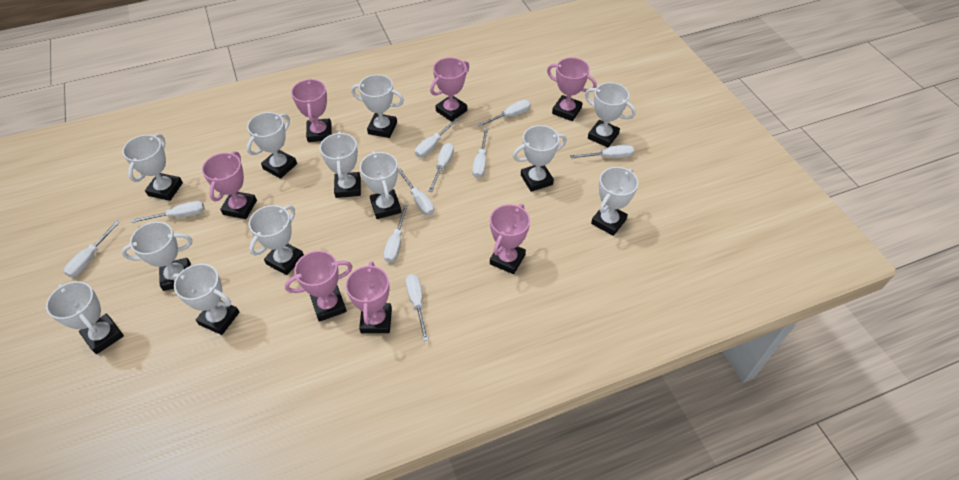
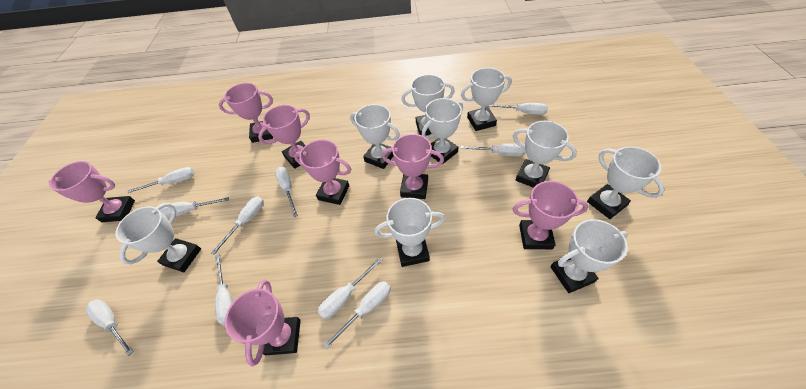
white trophy: [46,281,124,354] [121,222,192,291] [122,134,183,201] [172,264,239,335] [247,112,297,179] [249,205,304,275] [320,131,361,198] [351,74,404,138] [360,151,401,219] [513,125,567,192] [585,82,636,147] [591,167,638,236] = 12 -> [116,203,201,272] [350,104,400,169] [374,198,445,267] [401,74,455,136] [422,98,463,164] [461,68,512,131] [513,121,577,188] [550,219,628,293] [587,146,664,219] = 9

